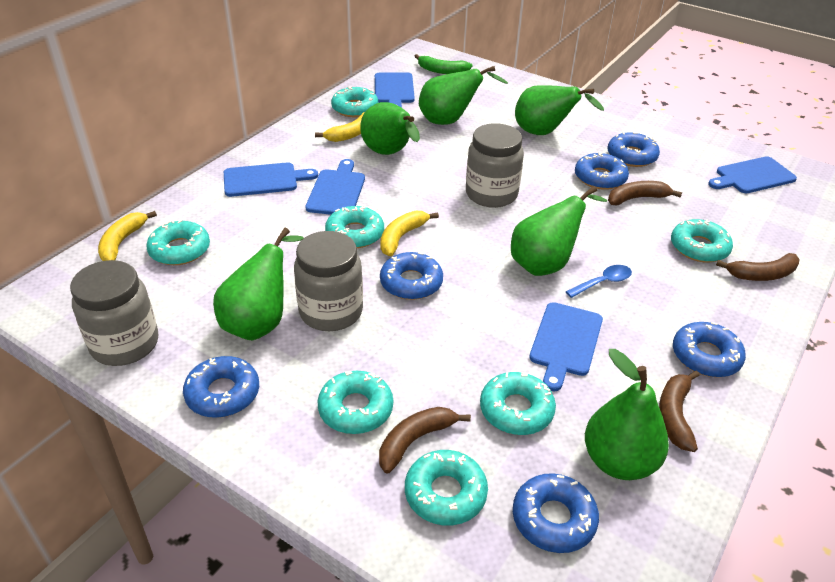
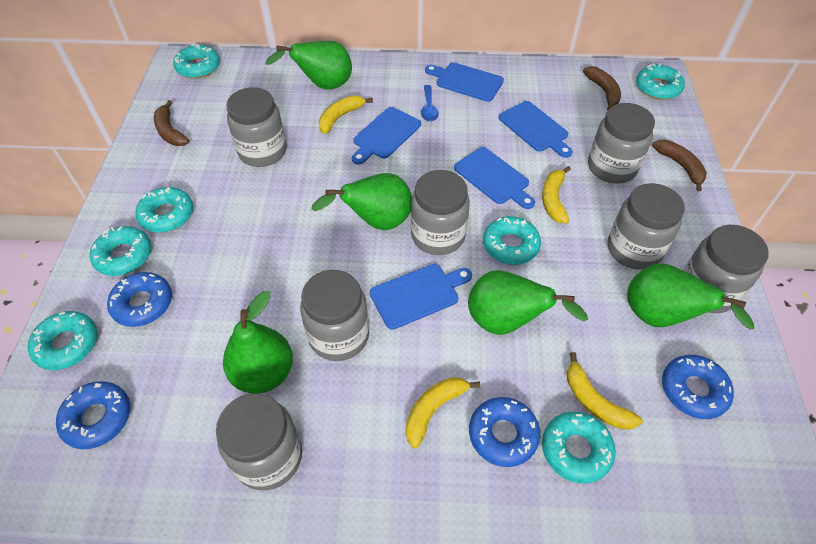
blue donut: [183,356,259,418] [380,252,443,300] [513,473,599,553] [575,152,629,190] [607,132,660,167] [673,322,746,377] = 6 -> [56,381,130,449] [107,272,172,327] [469,397,540,467] [662,355,734,419] = 4
brown banana: [379,407,471,474] [608,181,682,206] [659,370,700,452] [716,253,799,281] = 4 -> [154,100,190,146] [583,66,621,111] [652,140,707,192] = 3
green banana: [414,54,472,74] = 1 -> none = 0
green pear: [213,228,304,340] [360,102,420,155] [419,66,508,125] [511,186,607,276] [515,85,604,135] [585,349,669,480] = 6 -> [223,291,293,394] [265,41,352,90] [311,173,412,230] [468,270,588,335] [627,263,754,329] = 5
grey jar: [70,260,158,366] [294,231,363,331] [466,123,524,208] = 3 -> [216,393,302,490] [226,87,287,167] [300,270,369,361] [411,170,470,255] [588,103,655,183] [608,183,685,270] [683,225,769,313] = 7
yellow banana: [98,211,157,261] [315,112,365,142] [380,211,439,256] = 3 -> [319,95,373,134] [406,377,480,448] [542,166,571,224] [567,352,643,430] = 4

